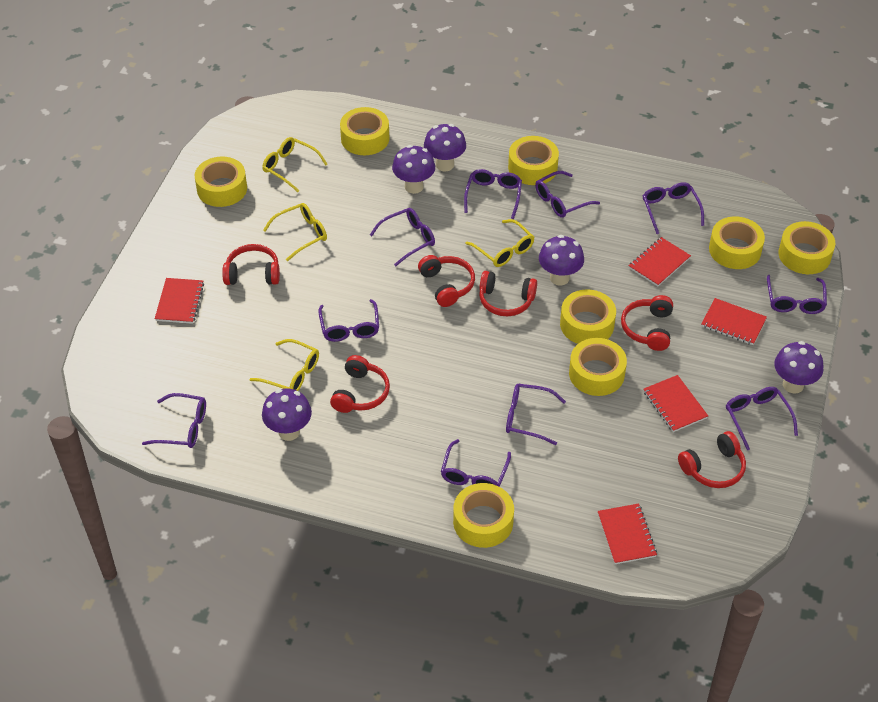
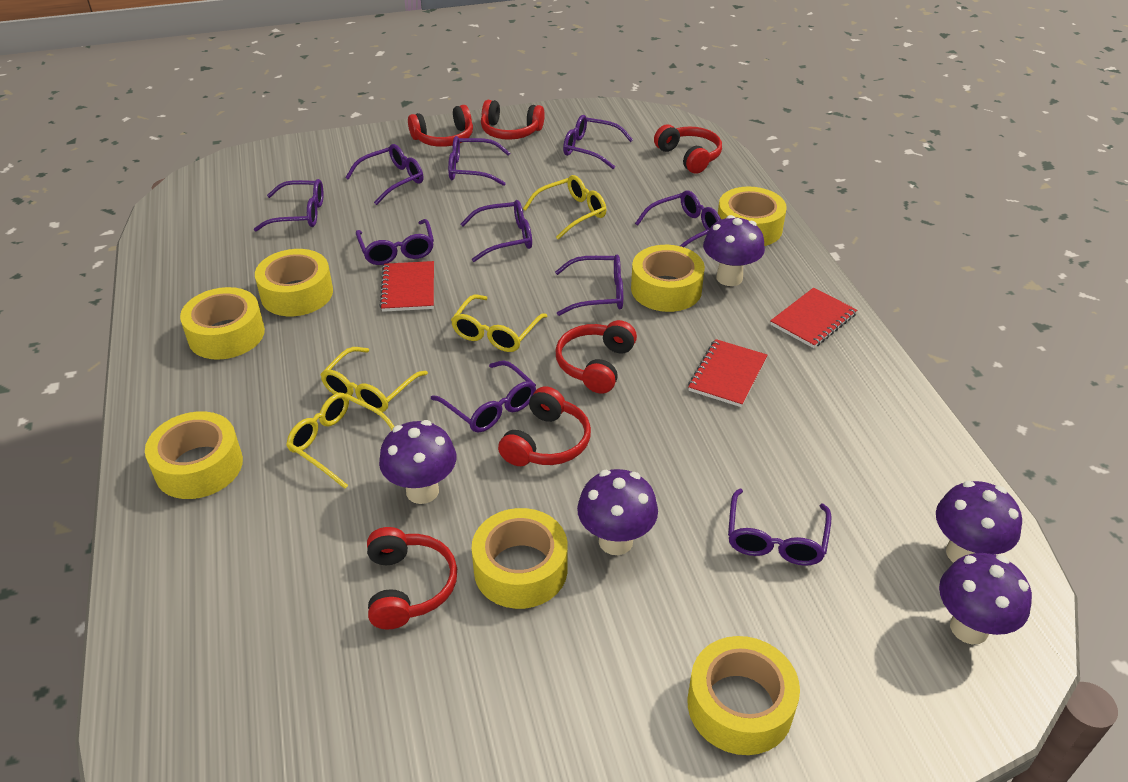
red notebook: [155,278,204,324] [598,503,657,564] [629,237,691,286] [643,375,708,432] [701,298,767,345] = 5 -> [379,261,434,312] [688,339,767,407] [770,287,857,348] = 3
yellow tape: [195,157,247,207] [340,107,390,155] [453,483,514,548] [508,136,559,185] [560,289,616,344] [569,338,627,396] [709,216,765,269] [779,221,835,274] = 8 -> [145,411,243,499] [180,287,265,360] [255,249,333,316] [472,508,568,609] [631,245,705,312] [688,636,800,755] [718,187,787,246] = 7

